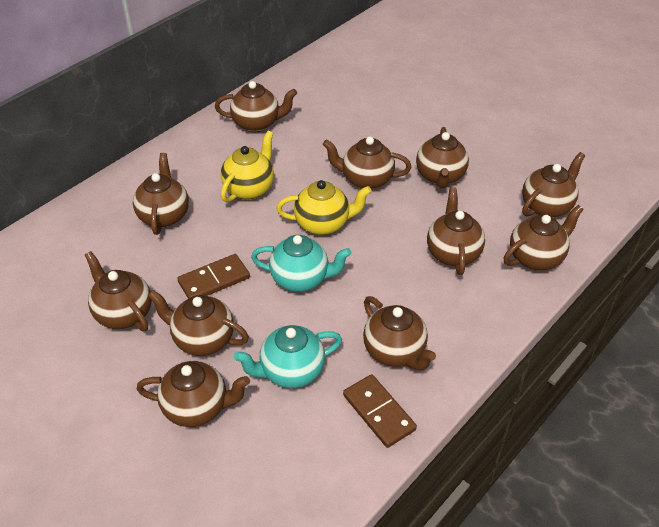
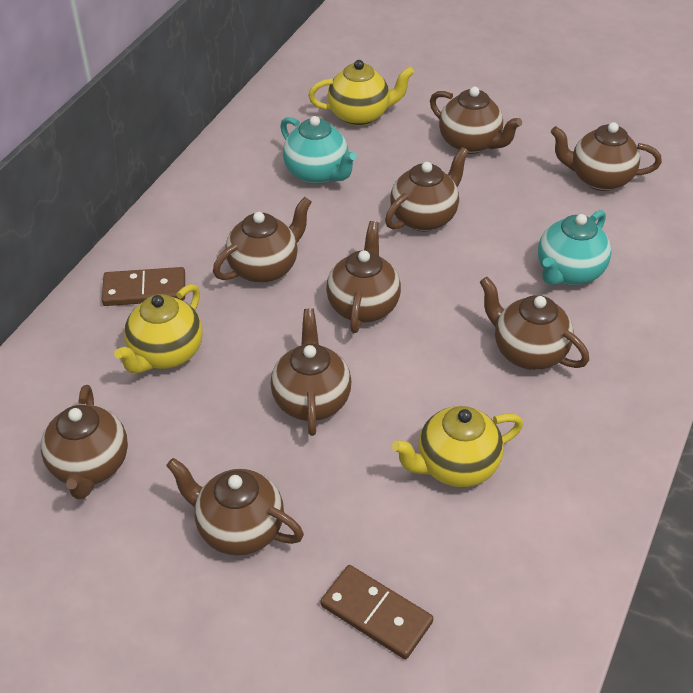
brown teapot: [85,251,152,331] [133,153,189,235] [137,361,250,427] [148,290,249,356] [215,81,297,132] [323,137,411,190] [363,296,436,371] [416,127,469,188] [427,188,485,275] [504,205,584,271] [522,152,585,218] = 11 -> [41,385,128,499] [166,458,304,556] [213,197,311,283] [271,309,352,436] [326,221,401,333] [385,147,469,232] [430,87,522,154] [480,277,589,370] [551,122,662,191] = 9
yellow teapot: [220,131,274,202] [276,180,372,235] = 2 -> [114,284,203,374] [308,60,414,126] [392,406,523,487] = 3

